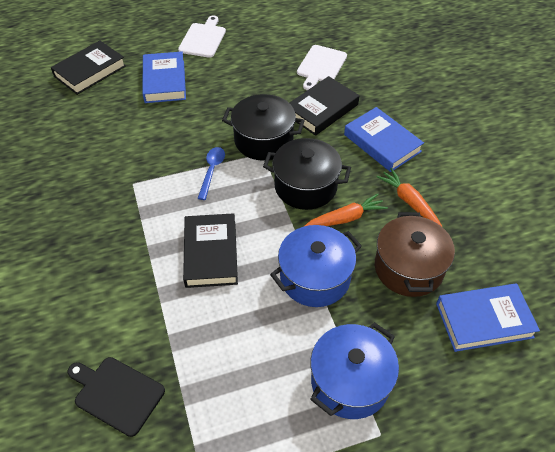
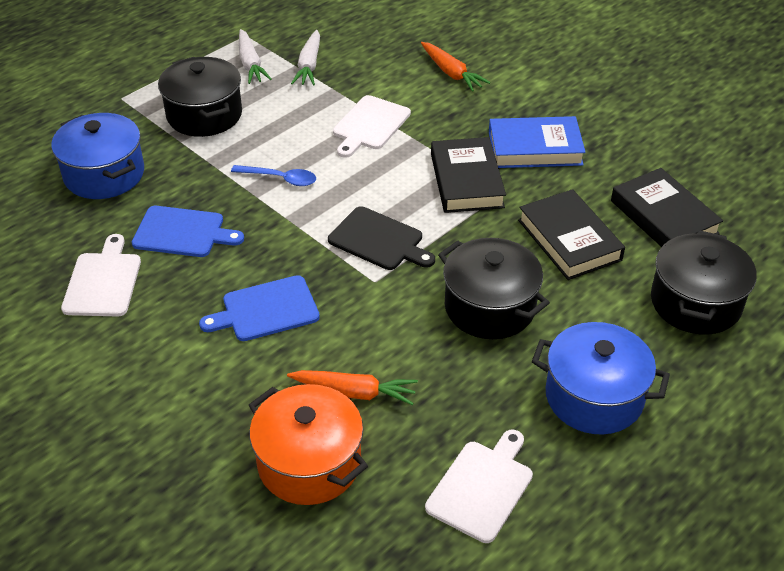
black pot: [222,94,305,161] [263,138,351,210] = 2 -> [158,57,242,137] [438,238,550,339] [651,230,757,335] = 3
blue book: [142,52,186,103] [344,107,424,172] [436,283,540,352] = 3 -> [489,116,586,168] = 1
blue cutting board: none = 0 -> [132,206,244,257] [199,275,320,341] = 2
brown pot: [375,212,455,297] = 1 -> none = 0
orange pot: none = 0 -> [249,384,368,505] = 1
white carrot: none = 0 -> [239,29,272,84] [291,30,320,86] = 2
white cutting board: [178,15,226,58] [297,45,347,90] = 2 -> [61,234,141,316] [333,95,411,158] [425,430,533,543] = 3

